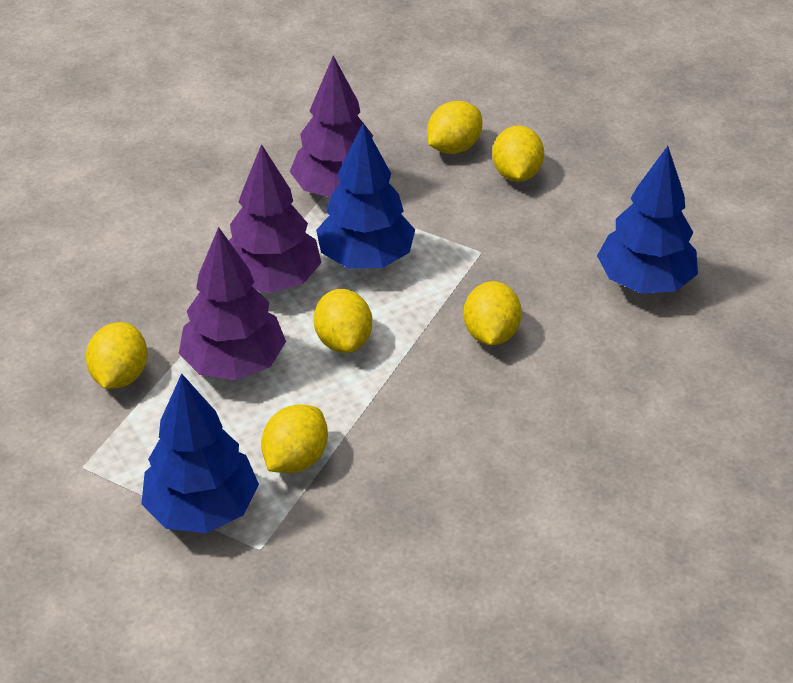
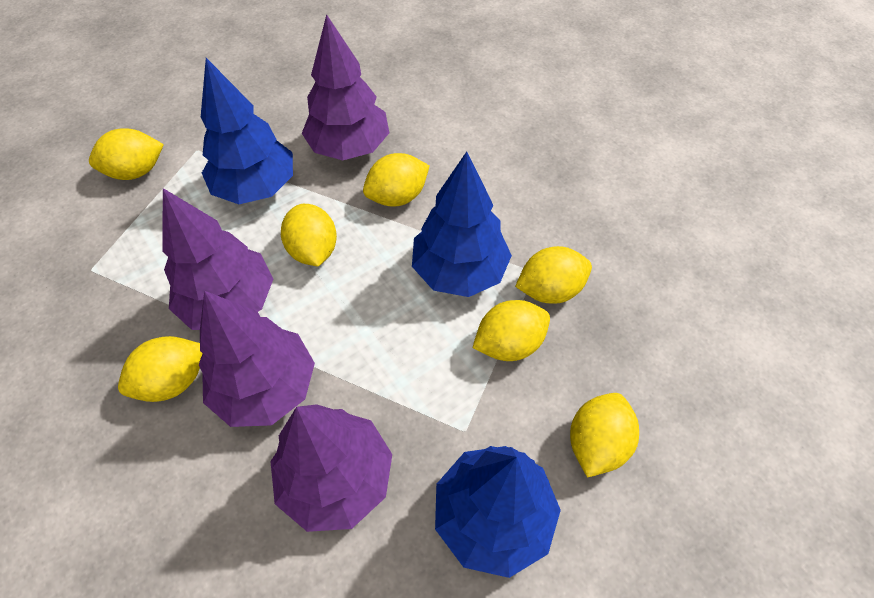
purple tree: [179,227,286,380] [229,144,321,293] [290,56,373,198] = 3 -> [162,188,273,330] [199,291,315,427] [270,404,392,532] [302,14,389,160] = 4
yellow lemon: [86,322,148,389] [261,405,328,473] [314,289,372,353] [427,101,482,154] [463,281,522,345] [492,125,544,182] = 6 -> [89,128,164,180] [118,336,203,402] [281,204,337,266] [363,153,430,207] [472,300,550,361] [515,246,592,304] [570,393,639,478] = 7

